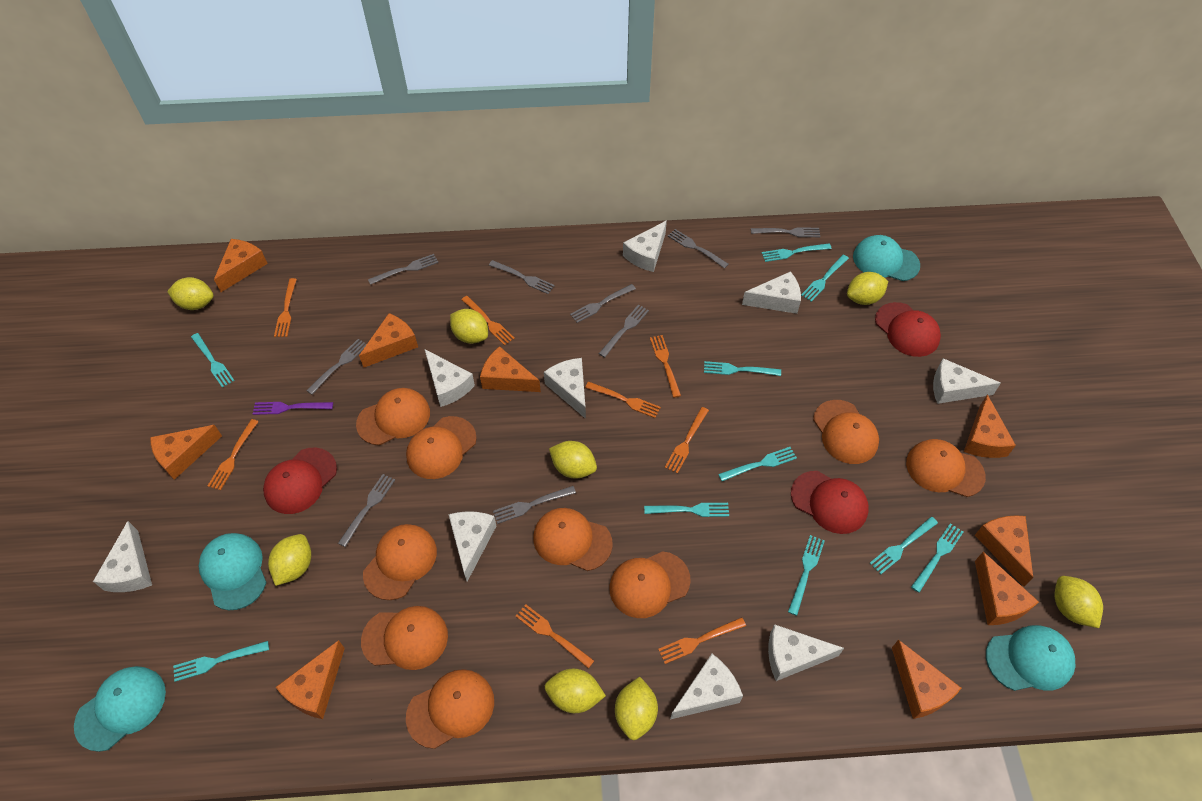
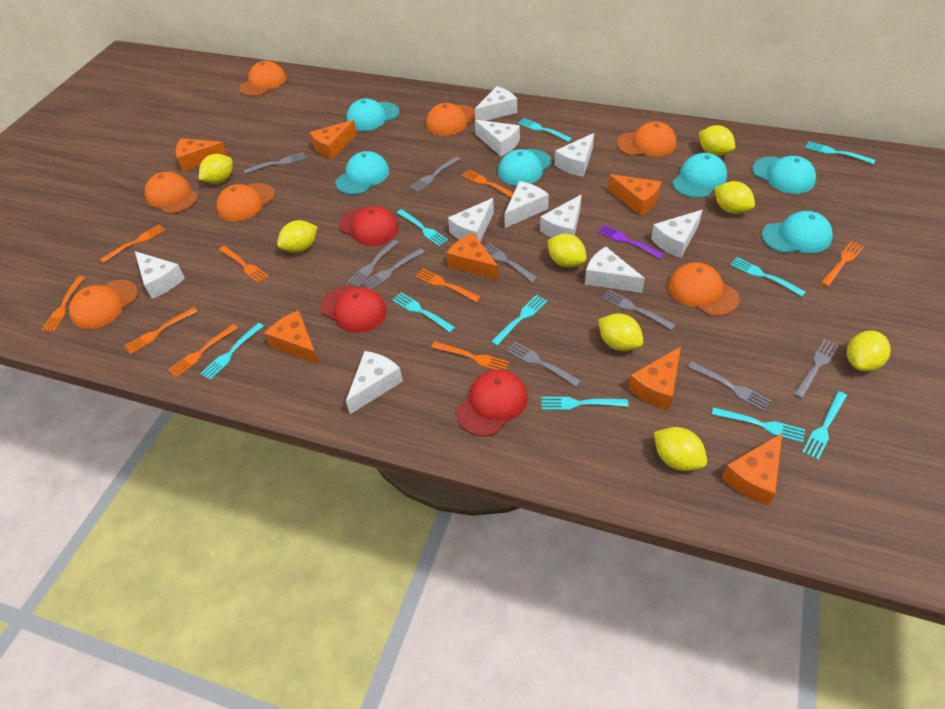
orange cap: [356,388,430,445] [361,606,448,670] [363,524,437,600] [406,416,477,479] [406,669,494,749] [533,508,613,571] [609,551,691,618] [813,400,879,464] [906,439,986,497] = 9 -> [69,280,138,329] [145,172,198,214] [216,183,275,222] [239,61,286,96] [426,103,475,136] [617,121,677,157] [668,262,739,316] = 7
orange cheese: [150,425,222,480] [214,239,268,292] [276,640,345,719] [359,313,418,368] [480,346,541,392] [892,640,961,719] [964,395,1016,458] [975,515,1033,587] [975,552,1039,625] = 9 -> [176,138,228,171] [264,310,320,365] [310,120,357,159] [446,233,499,281] [608,174,661,216] [628,347,681,410] [722,433,782,506] = 7
orange fork: [208,419,259,490] [274,278,297,337] [461,296,515,346] [516,604,594,669] [585,382,661,418] [650,335,681,398] [658,617,746,664] [665,407,709,474] = 8 -> [42,276,85,332] [100,224,165,263] [124,307,197,354] [168,324,238,378] [219,246,269,283] [415,269,481,302] [431,342,510,370] [461,170,514,198] [821,241,864,287] = 9
turquoise cap: [74,666,166,752] [199,533,267,610] [853,235,920,281] [986,625,1075,691] = 4 -> [335,151,389,195] [346,98,399,131] [498,149,552,186] [672,153,727,198] [752,156,816,194] [762,211,833,253] = 6
white cheese: [93,521,152,592] [425,349,475,407] [448,511,496,582] [544,358,586,419] [623,221,667,272] [670,654,743,719] [742,271,801,314] [768,624,844,681] [933,358,1001,404] = 9 -> [135,251,185,299] [346,351,403,414] [448,198,494,241] [475,86,517,121] [475,120,520,156] [504,181,549,228] [540,195,582,238] [555,133,594,177] [585,247,645,293] [651,210,702,258] = 10

